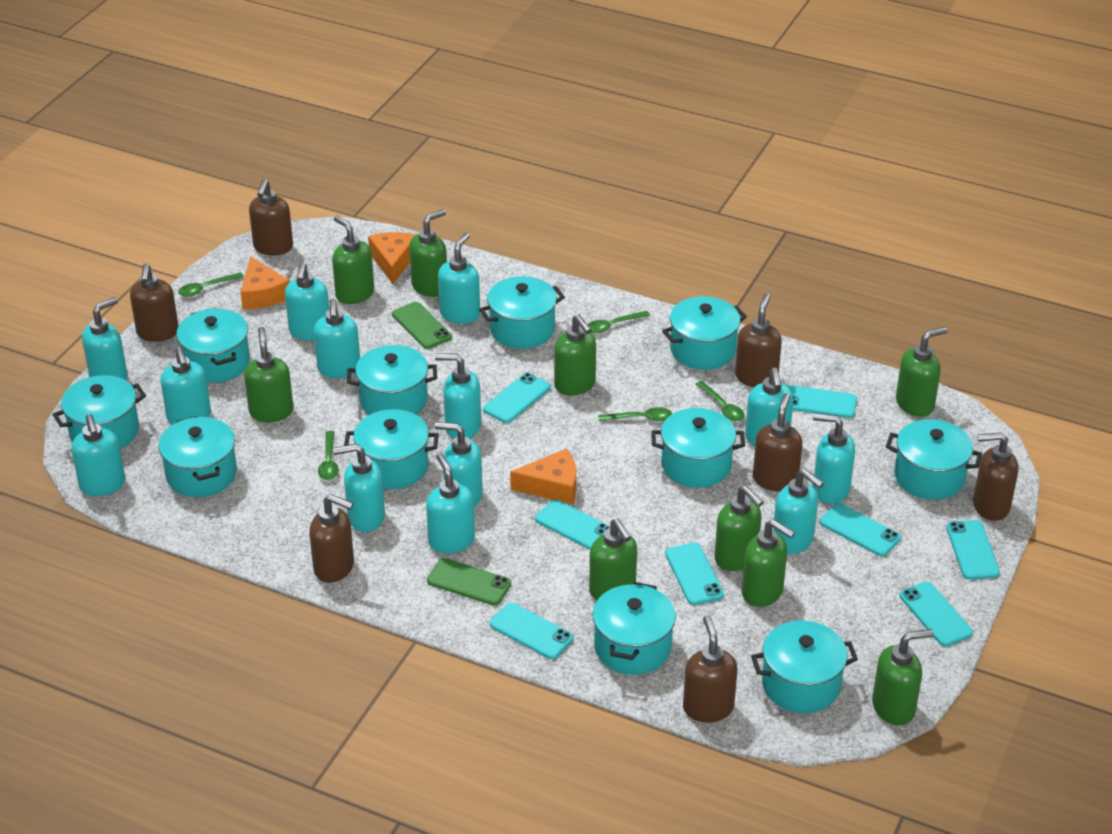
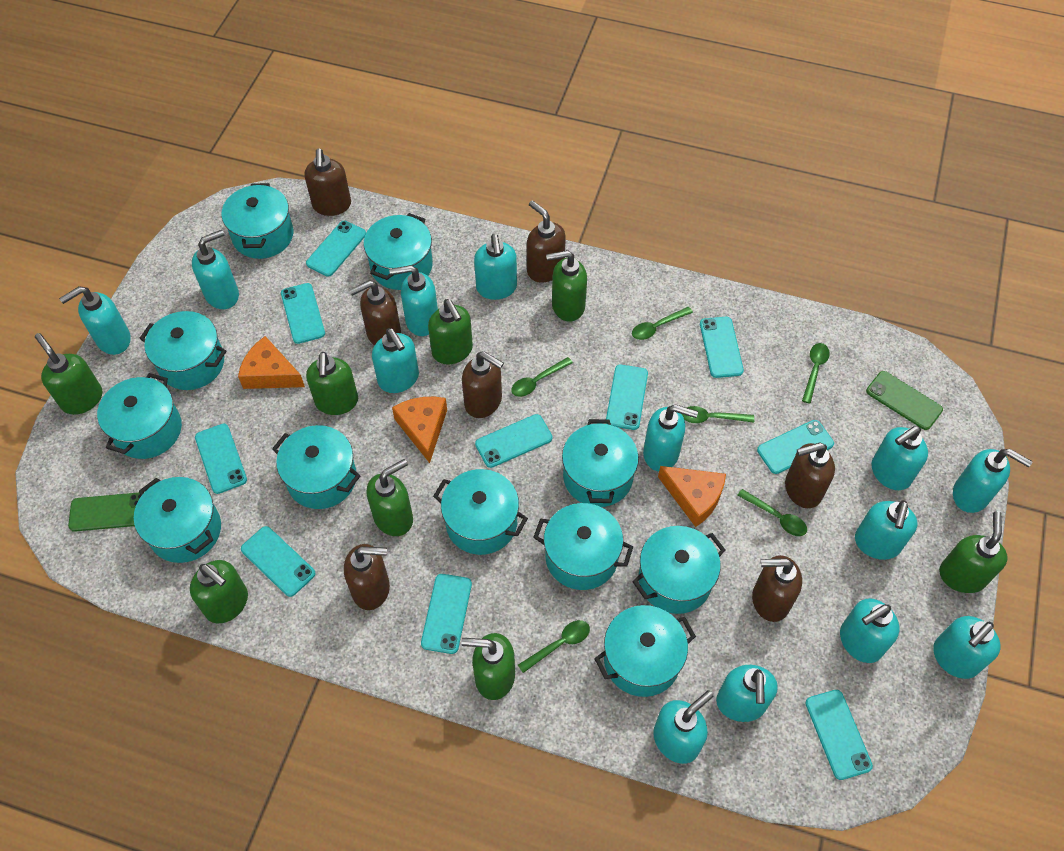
green soap dispenser: [244,327,293,422] [332,215,374,304] [409,209,447,297] [554,315,596,396] [589,518,637,600] [714,486,764,571] [742,519,795,607] [872,629,934,725] [896,327,947,417] = 9 -> [35,333,102,415] [190,560,248,623] [306,352,358,415] [366,459,413,536] [428,299,473,364] [461,633,515,700] [546,250,587,322] [939,511,1008,593] = 8
green spoon: [178,272,244,297] [318,431,339,480] [588,311,650,334] [598,407,672,421] [696,381,745,422] = 5 -> [511,357,573,397] [518,620,590,673] [632,307,693,340] [682,406,754,423] [737,489,807,536] [802,343,830,404] = 6
turquoise phone: [483,373,551,423] [490,603,573,659] [535,500,610,550] [665,542,724,605] [787,385,857,418] [820,503,901,556] [900,582,973,646] [946,520,1000,580] = 8 -> [195,424,247,494] [241,526,315,597] [281,283,325,344] [306,221,366,277] [421,574,472,654] [475,414,553,468] [606,365,648,430] [700,317,744,378] [757,420,834,474] [805,690,873,780] = 10

